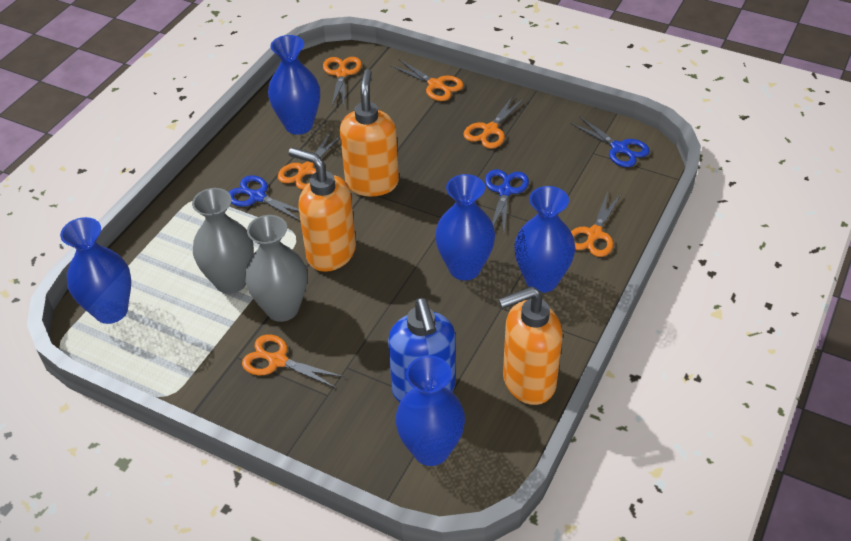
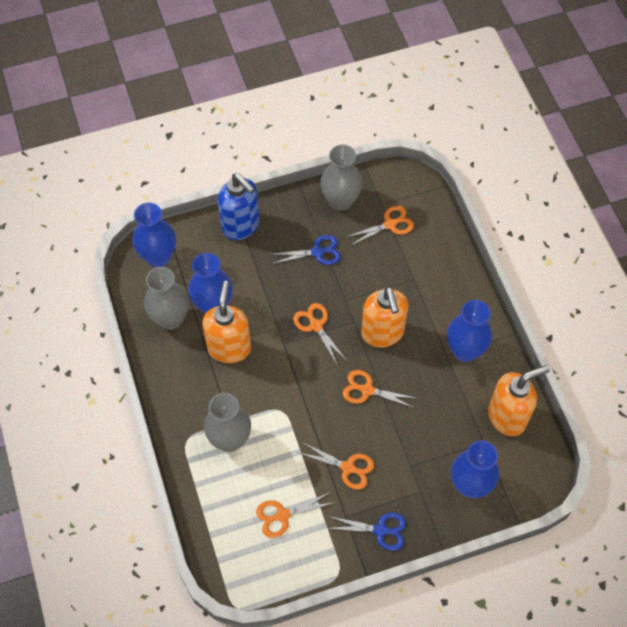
blue scissors: [229,175,300,221] [485,169,529,232] [570,116,650,167] = 3 -> [272,235,341,265] [326,513,406,551] = 2
blue vase: [60,217,131,324] [268,35,320,135] [395,356,465,466] [435,174,495,280] [514,186,575,293] = 5 -> [132,203,176,267] [188,253,233,314] [447,300,492,362] [451,440,499,498] = 4
grey vase: [192,188,254,294] [245,215,307,322] = 2 -> [144,267,189,330] [204,393,251,452] [320,145,363,211] = 3
orange scissors: [242,334,344,389] [278,132,340,190] [323,57,362,108] [390,59,464,101] [463,96,524,149] [571,192,622,257] = 6 -> [256,492,333,538] [293,303,347,366] [299,442,374,490] [343,370,418,408] [346,206,414,246] = 5

